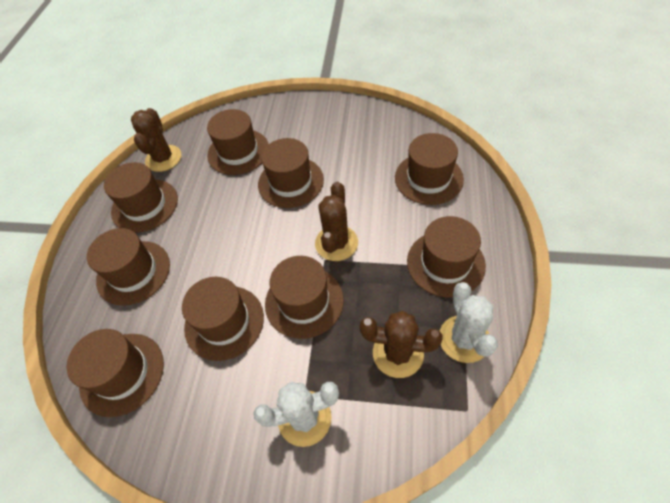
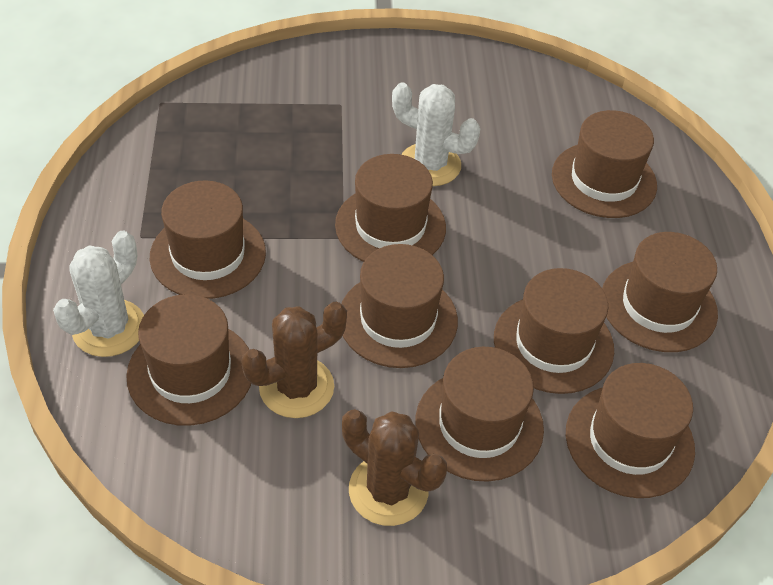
brown cactus: [131,108,181,172] [315,182,358,261] [360,311,442,378] = 3 -> [241,302,347,418] [342,409,447,526] = 2

